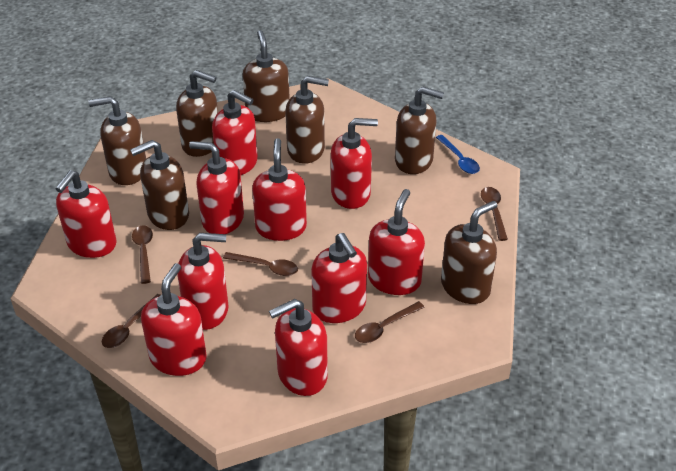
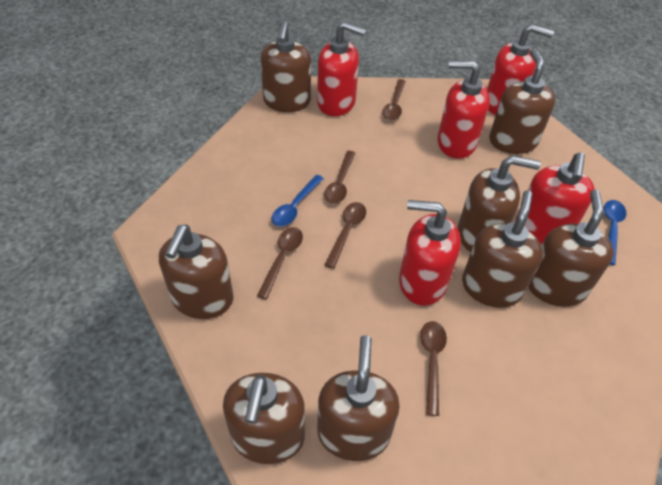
blue spoon: [436,135,480,174] = 1 -> [272,175,324,227] [604,200,626,265] = 2
brown soap dispenser: [88,96,146,185] [130,140,189,230] [176,70,218,157] [243,30,290,122] [285,76,329,164] [395,87,444,174] [441,201,497,304] = 7 -> [159,225,234,319] [223,373,305,464] [260,21,311,112] [317,335,400,461] [458,155,541,252] [462,191,543,308] [489,48,556,154] [528,190,614,307] = 8
red soap dispenser: [56,170,117,258] [141,263,207,376] [177,233,229,330] [189,141,244,234] [212,90,258,175] [252,138,307,241] [269,299,328,396] [311,233,367,323] [331,118,378,209] [368,189,425,295] = 10 -> [317,21,367,116] [399,200,461,306] [438,61,490,159] [487,24,554,115] [516,153,595,244] = 5

